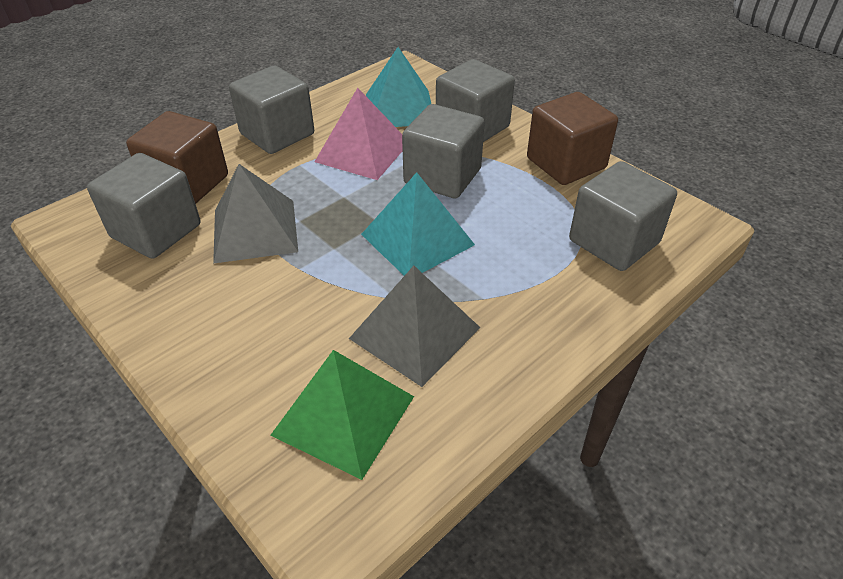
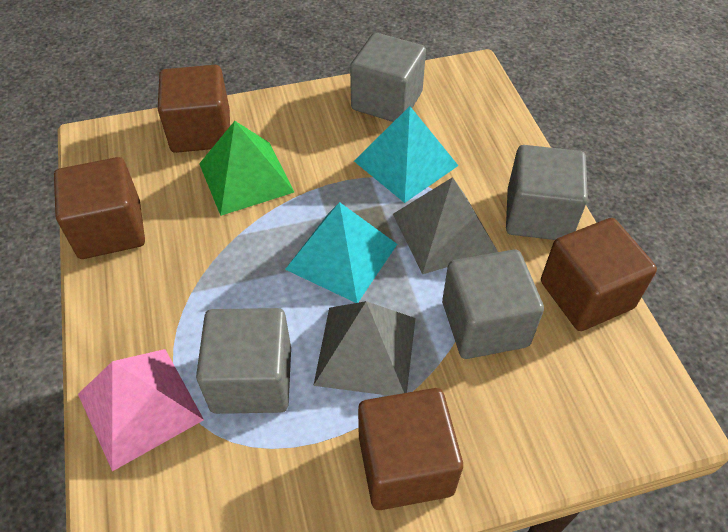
brown cube: [126,111,228,204] [527,92,618,185] = 2 -> [54,157,145,259] [158,65,230,153] [358,388,463,510] [541,218,657,331] = 4
grey cube: [87,153,201,259] [229,66,314,154] [402,104,485,199] [436,59,515,142] [569,161,677,271] = 5 -> [196,308,291,414] [350,33,426,122] [442,249,544,359] [506,145,588,240] = 4

